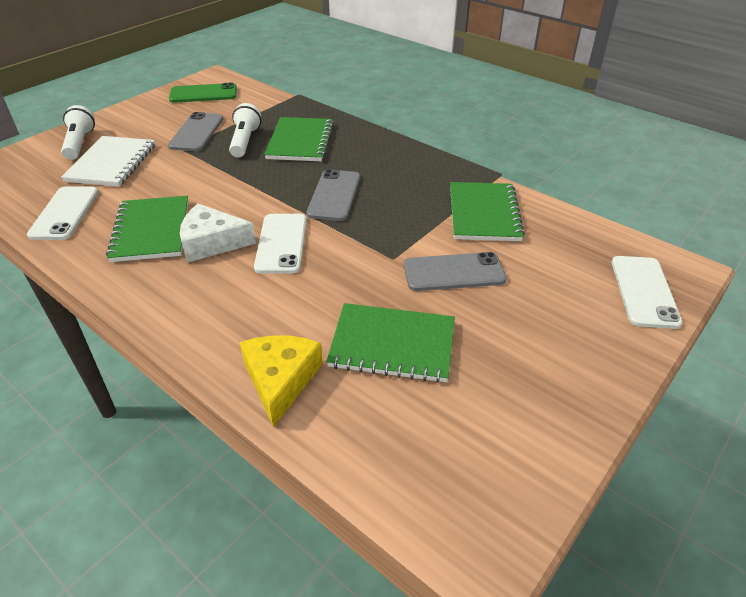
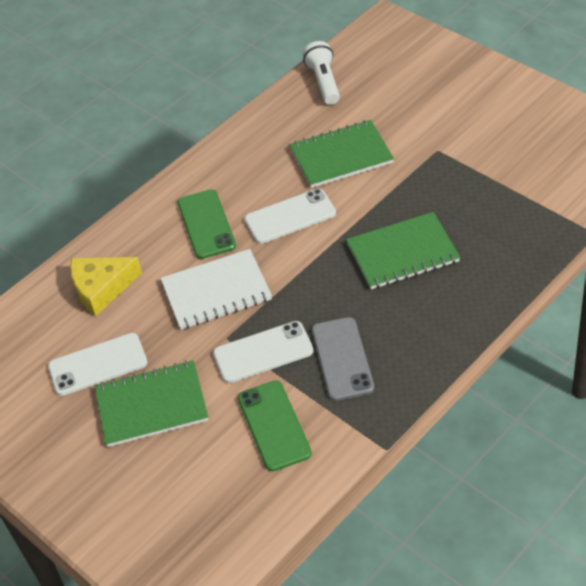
green notebook: [106,196,188,262] [264,117,334,161] [326,303,455,383] [450,182,525,241] = 4 -> [95,360,208,447] [290,120,394,188] [346,212,460,289] = 3
green phone: [169,83,237,103] = 1 -> [178,189,236,259] [238,381,312,471] = 2
grey phone: [168,112,223,151] [306,169,360,221] [404,252,506,291] = 3 -> [312,317,374,401] = 1
white cheese: [180,203,256,263] = 1 -> none = 0
white flashlight: [61,105,95,160] [229,103,261,158] = 2 -> [303,41,340,105] = 1

